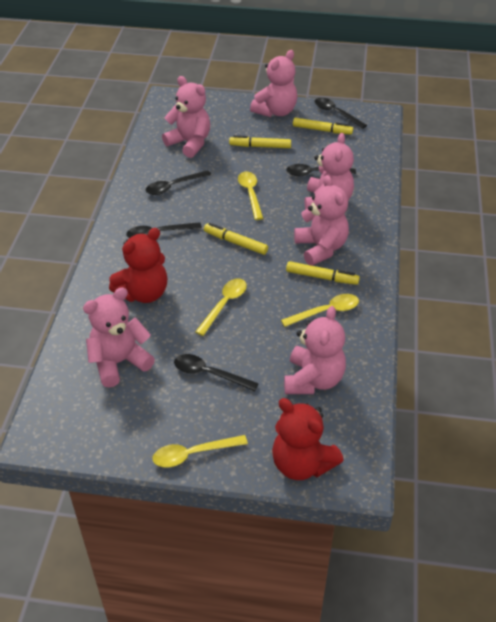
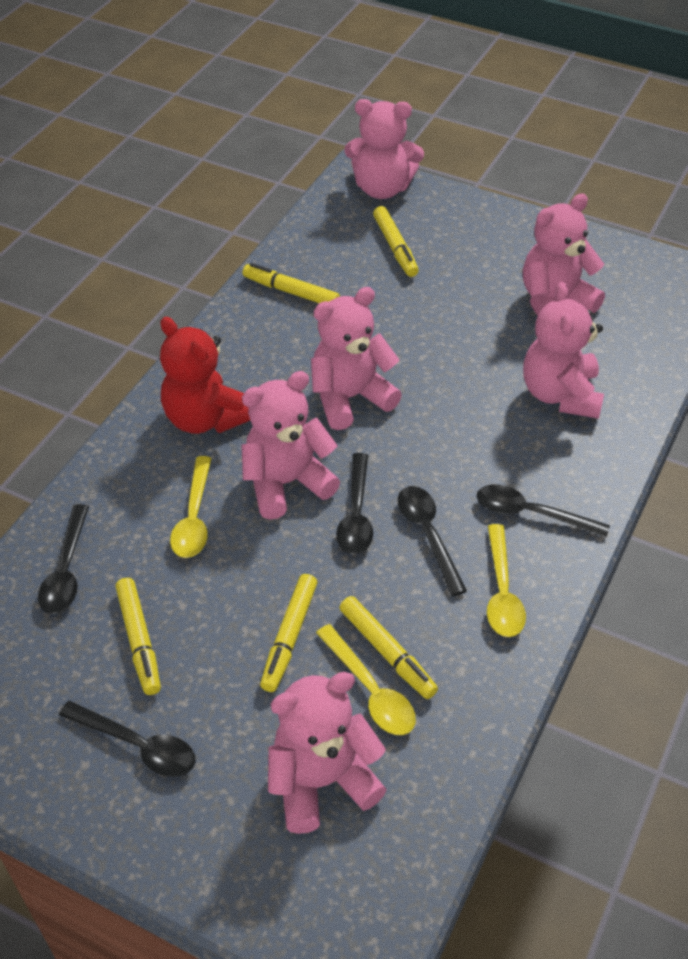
red teddy bear: [109,228,167,303] [272,398,344,480] = 2 -> [160,317,250,434] = 1
yellow marker: [204,223,268,255] [229,135,291,148] [286,261,360,285] [293,118,353,135] = 4 -> [116,578,161,695] [242,263,340,303] [260,574,317,692] [339,596,438,699] [373,206,419,277] = 5
yellow spoon: [153,435,248,468] [195,278,247,336] [238,172,263,220] [281,294,359,327] = 4 -> [170,456,212,558] [316,624,416,735] [487,524,526,637] = 3

